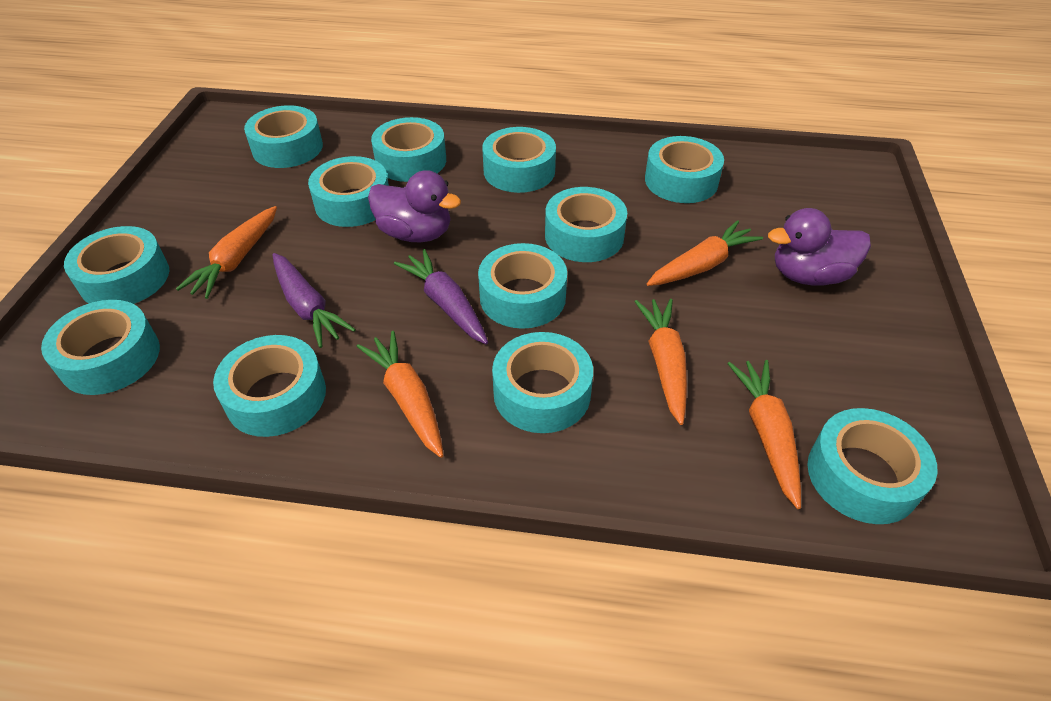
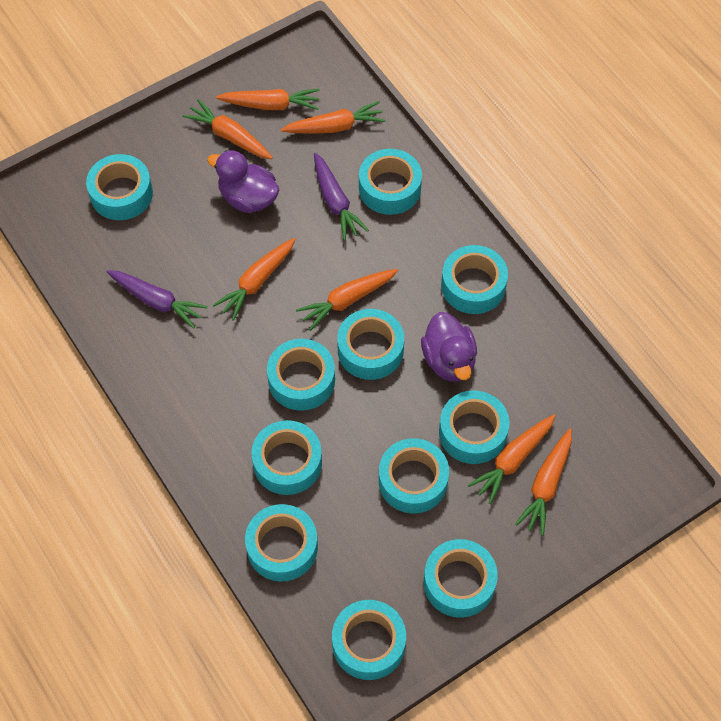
orange carrot: [176,206,277,299] [357,331,444,458] [634,299,687,425] [647,220,763,286] [727,360,801,509] = 5 -> [182,99,273,159] [213,238,295,321] [216,89,320,110] [280,101,385,134] [296,269,398,331] [468,414,555,504] [515,429,572,536] = 7
turquoise tape: [41,300,160,395] [64,226,169,304] [213,335,326,437] [244,105,323,168] [308,156,389,227] [371,117,446,182] [478,243,567,329] [482,127,556,193] [492,332,593,433] [545,187,627,262] [645,136,724,203] [807,408,938,524] = 12 -> [86,154,153,220] [245,504,318,581] [251,420,322,495] [267,339,335,411] [332,600,406,680] [337,309,404,380] [359,149,422,215] [379,438,449,513] [424,539,498,618] [439,390,510,464] [441,245,508,314] = 11

